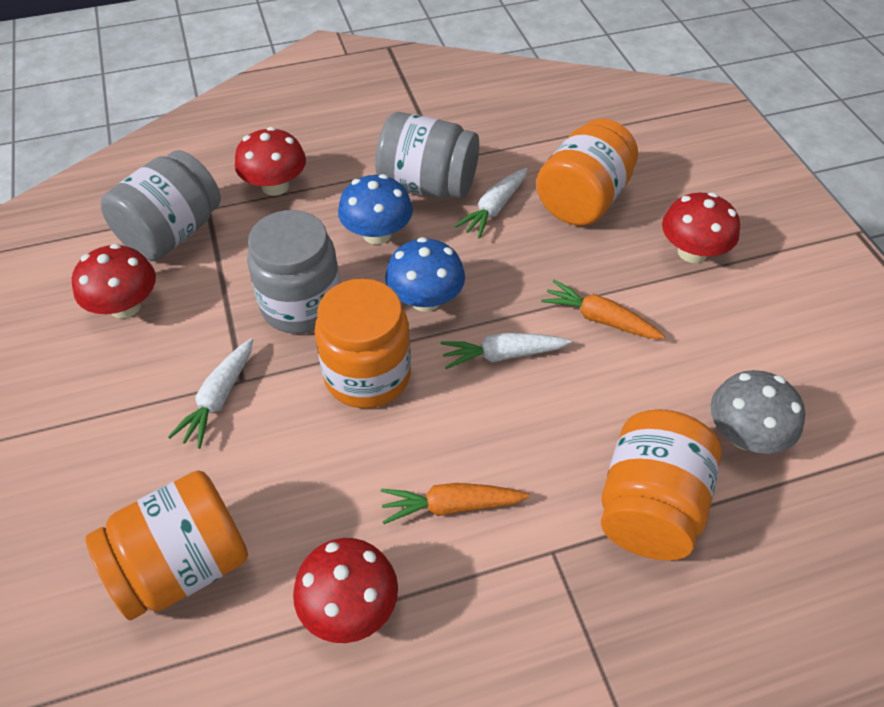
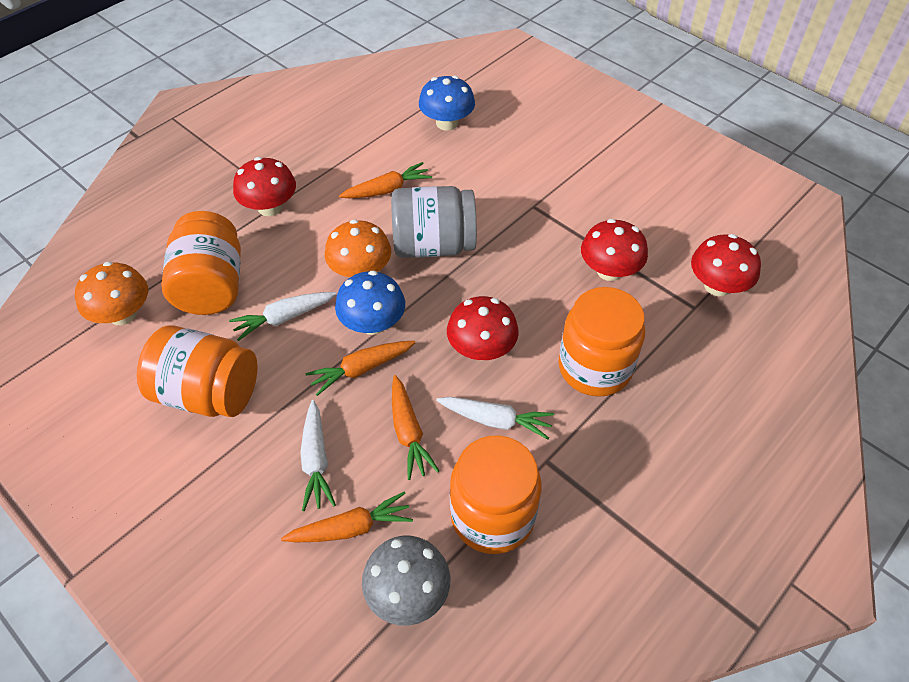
grey jar: [101,150,221,261] [247,210,340,334] [375,112,479,199] = 3 -> [391,186,477,258] = 1
orange carrot: [381,483,530,524] [541,280,665,339] = 2 -> [281,491,413,542] [305,341,416,396] [339,162,432,198] [392,375,439,480] = 4
orange mushroom: none = 0 -> [75,261,148,325] [325,219,391,277] = 2

